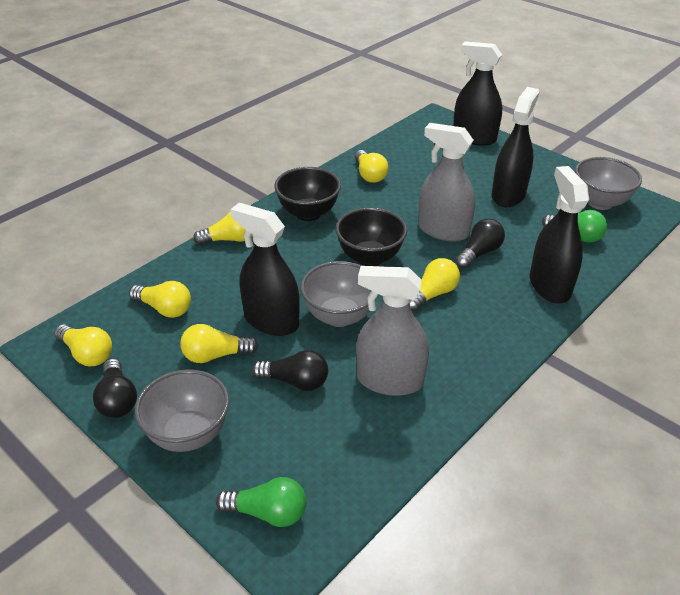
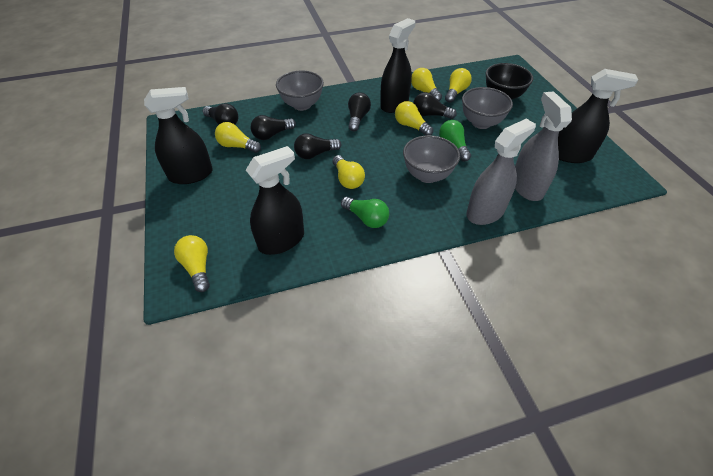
black bowl: [274,167,341,221] [336,207,407,266] = 2 -> [486,63,533,100] = 1
black light bulb: [93,359,137,418] [252,350,328,391] [455,219,505,268] = 3 -> [203,103,238,125] [251,115,296,140] [294,133,341,159] [348,92,371,131] [413,92,457,119] = 5

